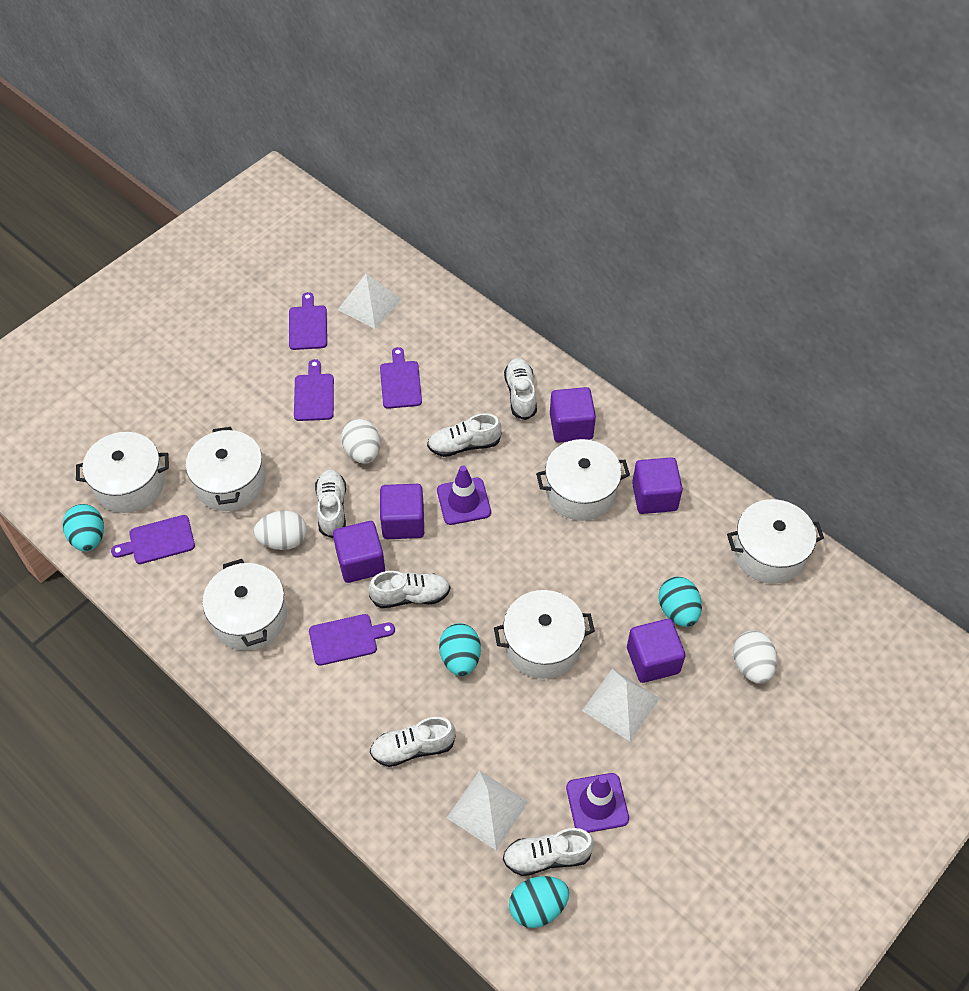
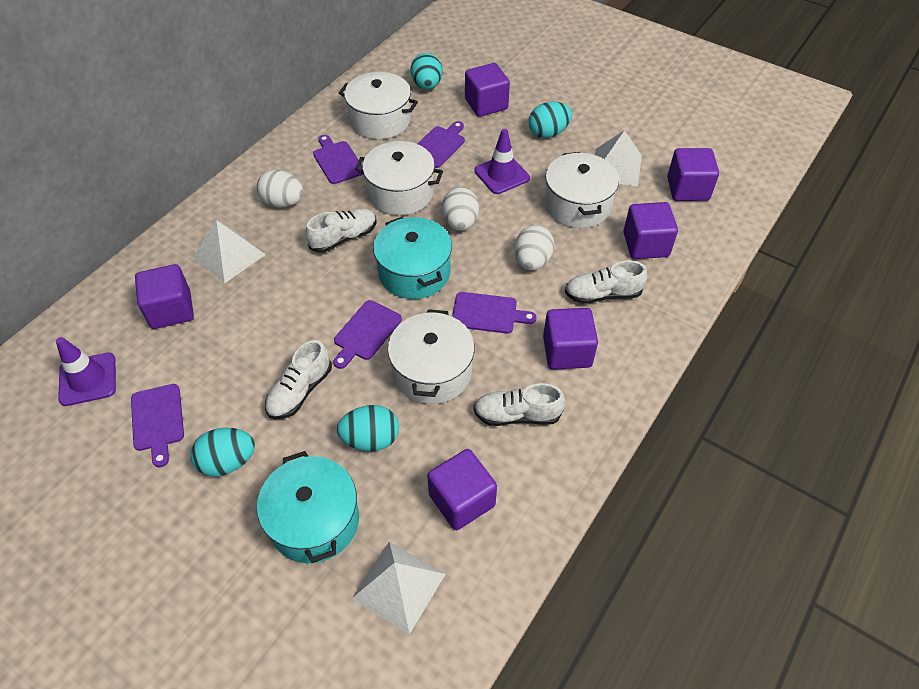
purple cube: [333,521,385,583] [380,484,424,539] [550,387,596,443] [627,619,685,683] [632,457,683,514] = 5 -> [135,264,194,329] [427,449,497,530] [465,63,510,117] [543,308,598,370] [623,202,678,259] [667,148,719,201] = 6
turquoise pot: none = 0 -> [257,451,359,563] [373,217,452,299] = 2
white pot: [76,432,169,513] [186,427,265,511] [202,559,287,650] [494,590,595,679] [536,439,630,521] [727,499,824,584] = 6 -> [339,72,418,139] [355,141,443,215] [388,309,475,404] [544,152,619,228] = 4
white shoe: [315,469,346,538] [368,571,451,608] [370,717,456,767] [427,413,502,457] [503,828,594,876] [504,358,537,420] = 6 -> [265,340,332,419] [305,208,377,253] [473,383,565,426] [565,261,647,304] = 4

